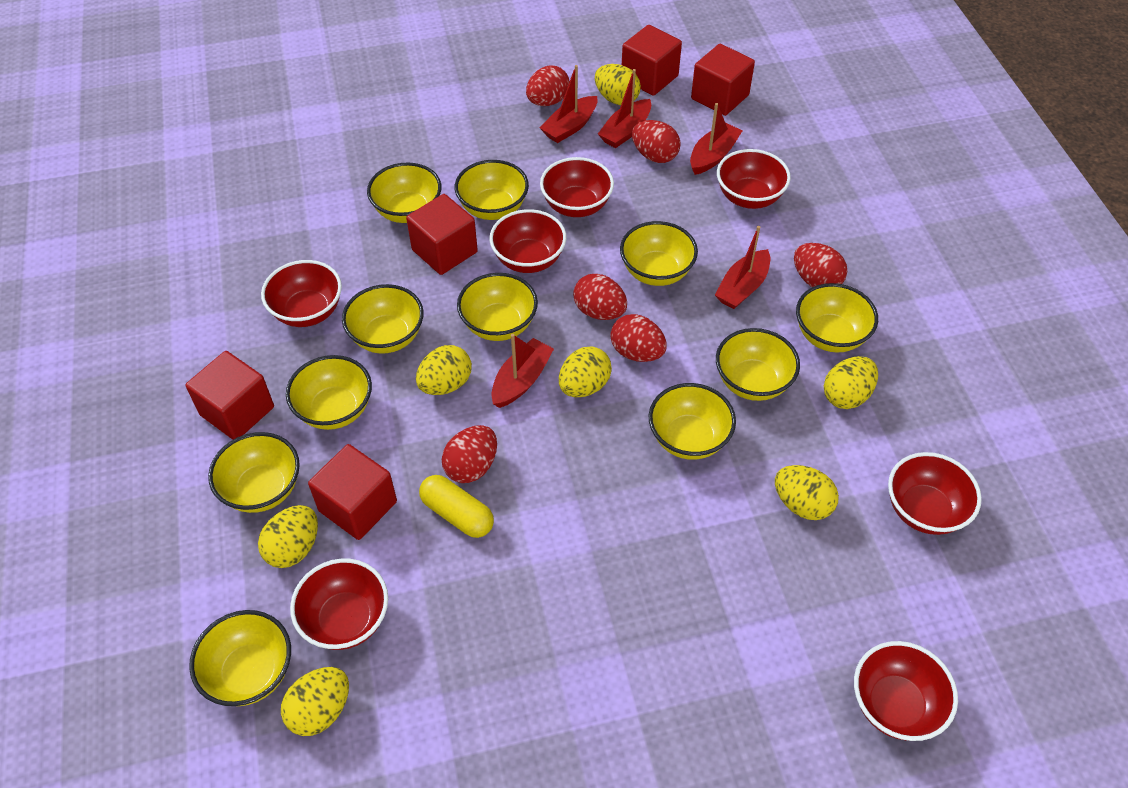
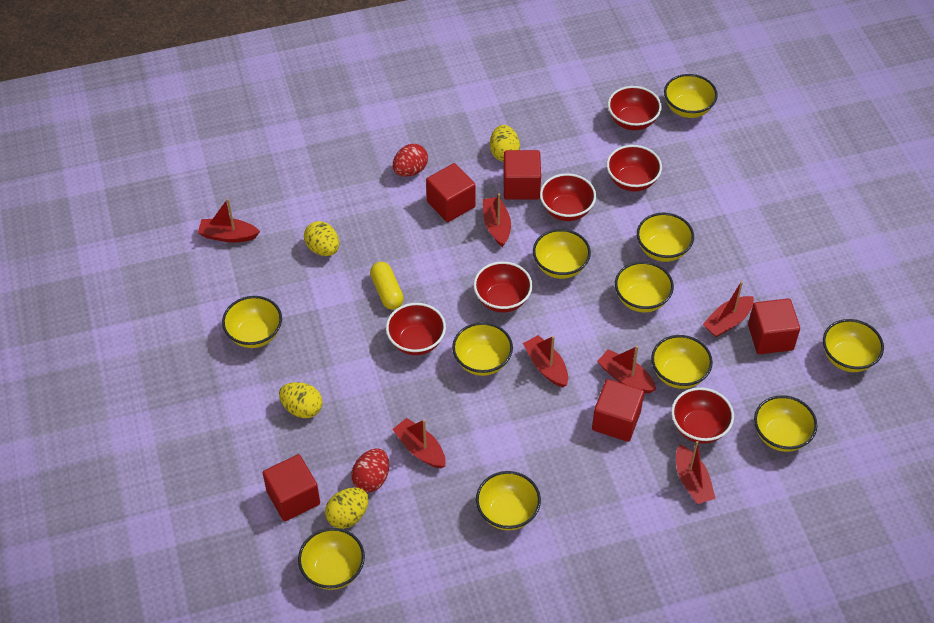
red boat: [491,334,554,408] [540,65,598,143] [598,69,651,148] [690,103,742,175] [715,226,770,309] = 5 -> [198,199,260,243] [393,418,445,468] [483,193,511,247] [523,335,568,387] [597,346,656,393] [676,441,716,504] [703,281,754,337] = 7
red bowl: [261,260,342,327] [290,559,388,650] [489,209,566,273] [540,157,614,217] [717,149,791,209] [854,641,958,741] [888,452,982,535] = 7 -> [386,303,446,355] [474,261,533,313] [540,173,596,221] [607,145,662,192] [608,86,662,130] [671,387,734,444] = 6
red egg: [442,425,497,483] [526,65,570,106] [573,274,627,320] [610,314,667,362] [632,120,681,163] [794,243,847,287] = 6 -> [351,449,389,492] [393,144,428,177] = 2
yellow egg: [258,505,318,568] [281,667,349,736] [416,345,472,395] [559,346,612,397] [595,64,641,105] [775,465,839,520] [824,356,878,409] = 7 -> [279,382,322,418] [304,221,339,256] [325,488,369,529] [490,125,520,162] = 4

